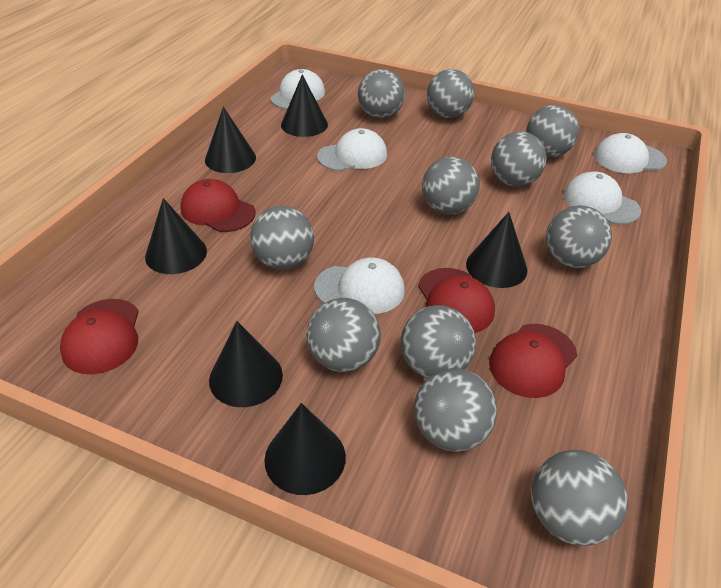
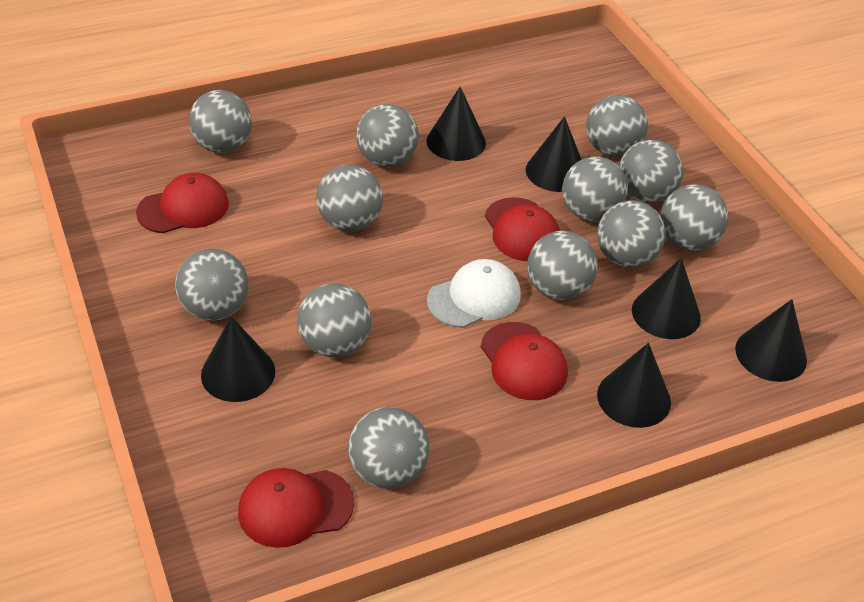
grey ball: [250,206,314,270] [307,298,381,372] [358,69,405,118] [401,305,476,378] [414,368,497,452] [422,157,480,215] [427,69,474,118] [491,132,547,187] [526,105,579,157] [531,450,628,546] [546,205,612,268] = 11 -> [175,249,249,321] [189,90,252,153] [297,283,371,357] [316,165,383,232] [348,407,429,489] [356,104,419,167] [527,231,598,300] [562,157,628,222] [586,95,648,157] [597,200,666,268] [619,140,683,204] [660,184,728,251] = 12
white cap: [271,69,325,109] [314,258,405,314] [317,128,387,171] [563,171,641,225] [594,133,667,173] = 5 -> [427,259,521,328] = 1

